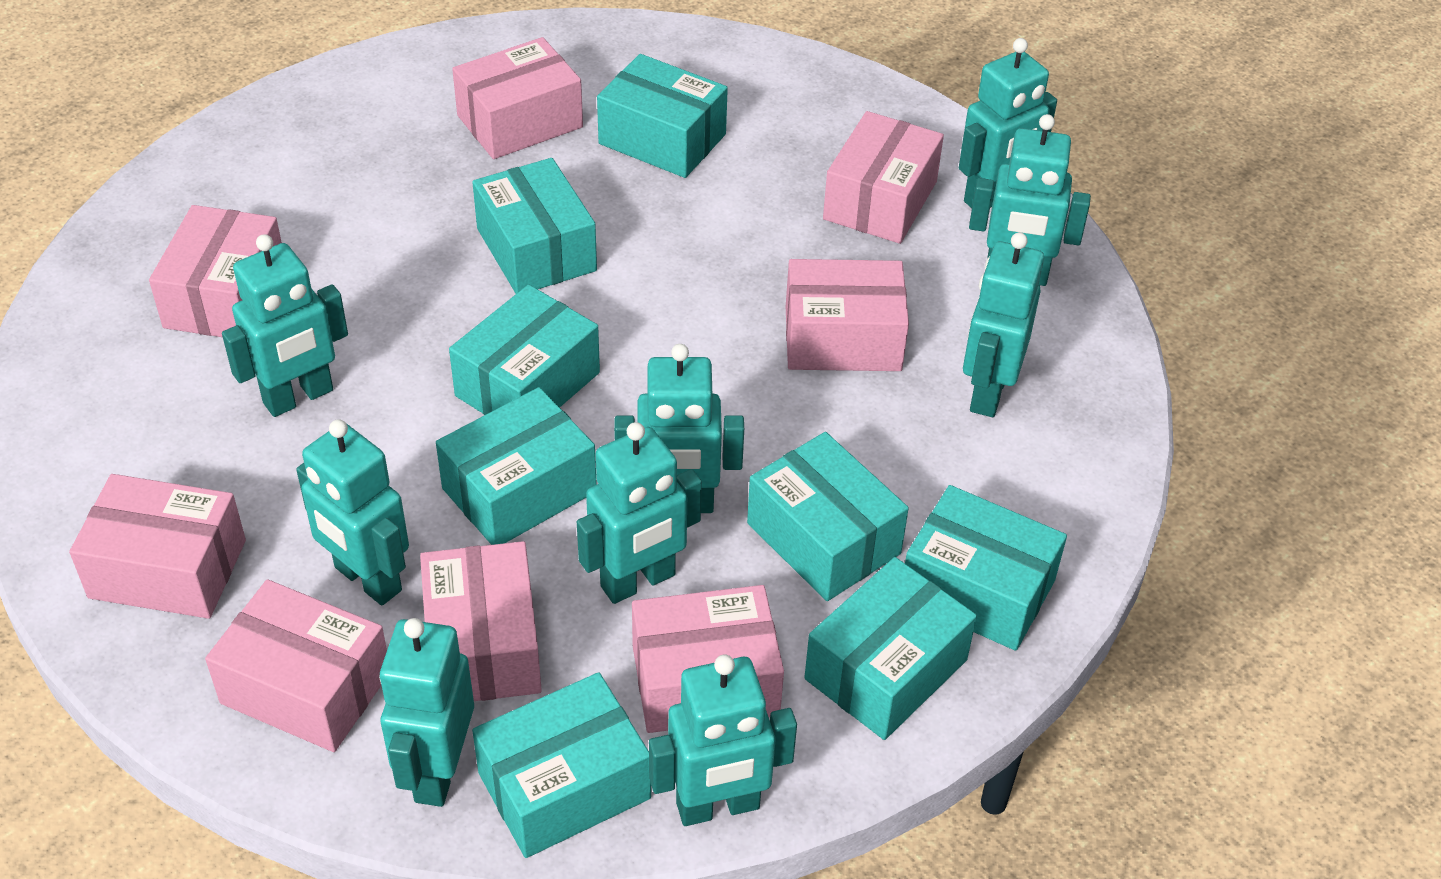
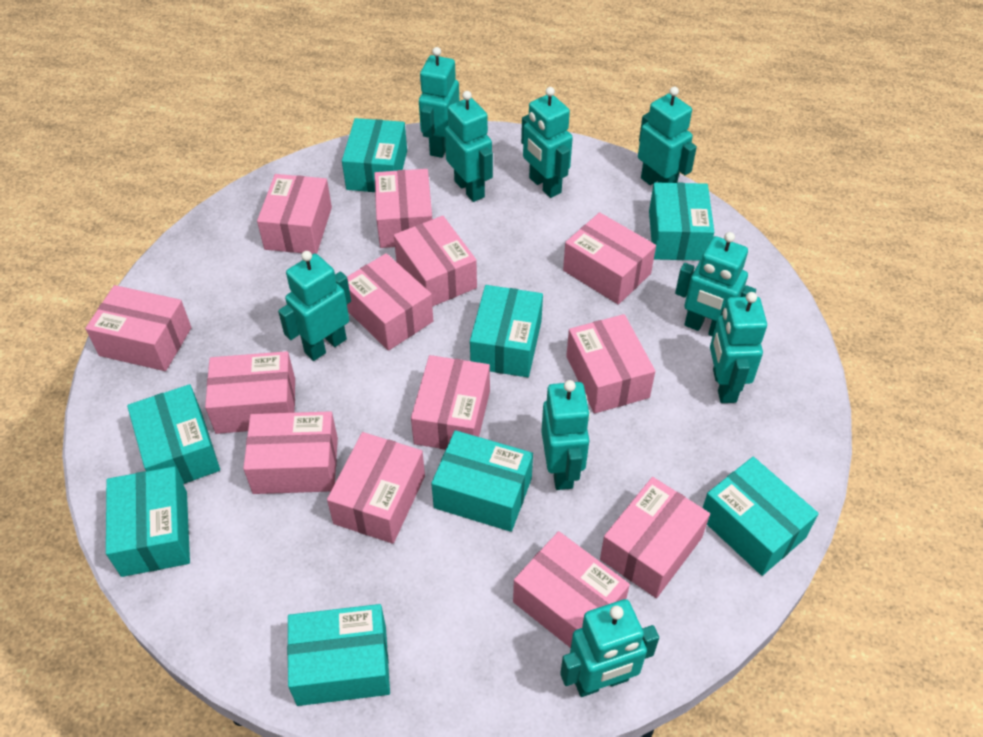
pink box: [69,474,246,619] [149,205,282,337] [205,579,387,752] [420,541,542,701] [452,37,583,159] [632,585,784,733] [786,259,909,371] [823,111,944,244] = 8 -> [85,285,192,371] [205,351,295,434] [243,411,338,494] [257,174,332,254] [327,432,425,544] [347,253,433,351] [374,169,432,248] [394,216,477,307] [411,355,490,450] [513,531,630,648] [563,212,656,305] [566,314,655,413] [600,477,710,598] = 13

